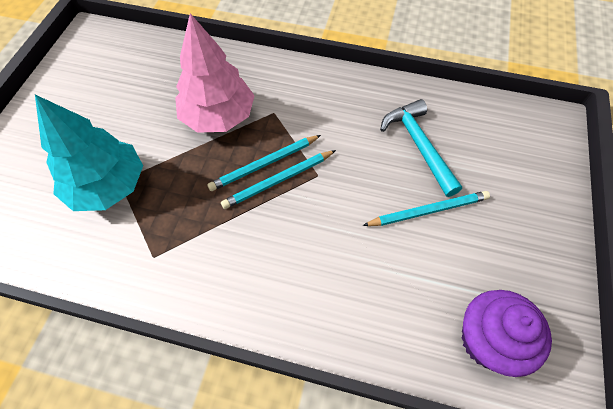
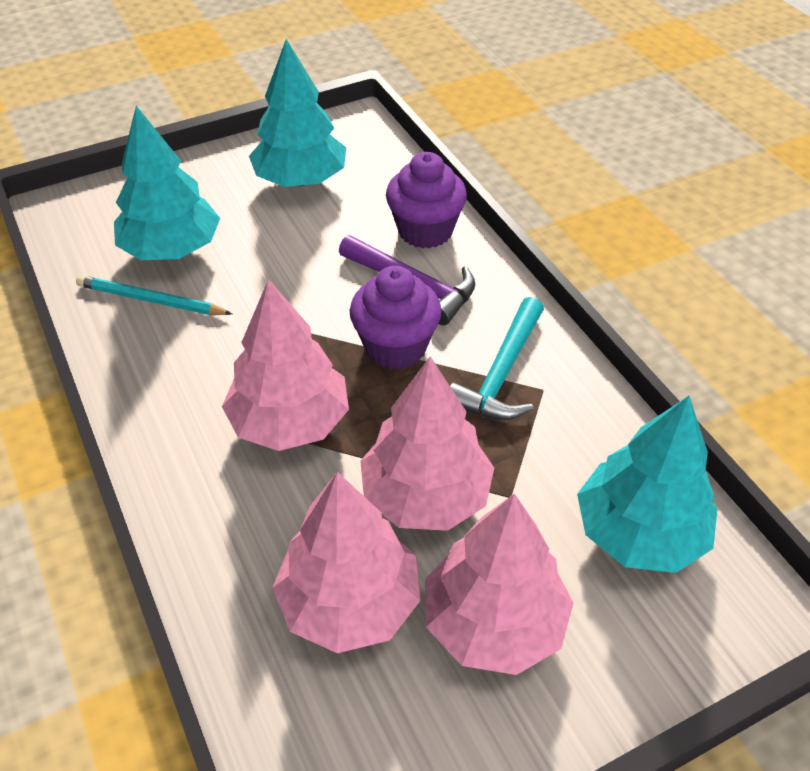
pink tree: [175,13,255,133] = 1 -> [222,279,349,451] [272,472,421,653] [360,356,494,531] [425,493,574,675] = 4
purple cupcake: [461,290,552,377] = 1 -> [350,266,442,369] [386,152,467,249] = 2
purple hammer: none = 0 -> [339,235,476,325] = 1
turquoise pencil: [207,135,321,191] [221,150,336,209] [362,191,490,226] = 3 -> [76,275,232,315] = 1
turquoise tree: [35,95,143,211] = 1 -> [114,106,220,260] [249,39,346,187] [577,396,717,573] = 3

